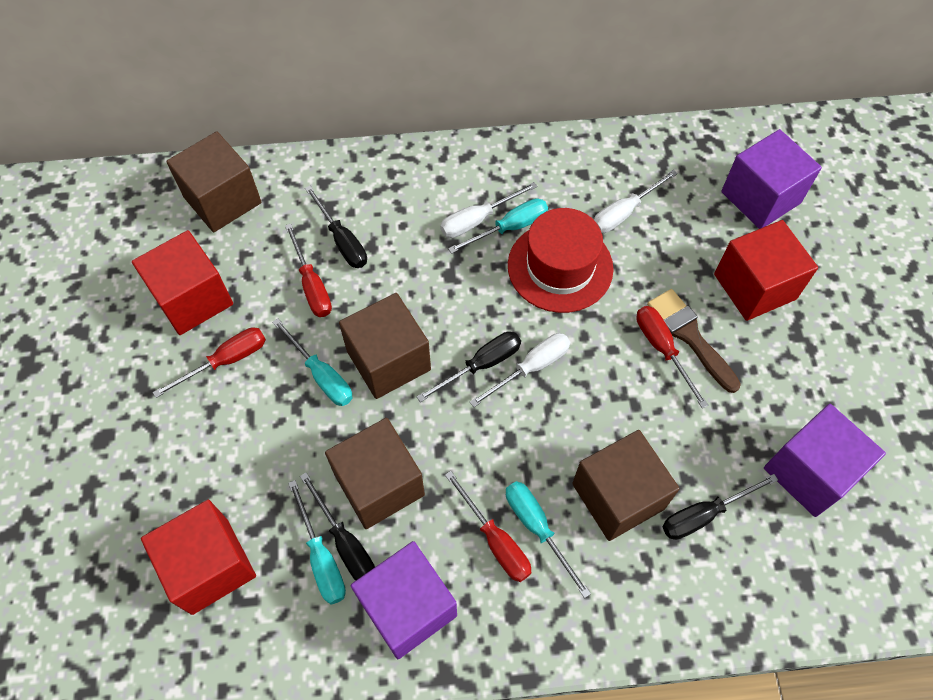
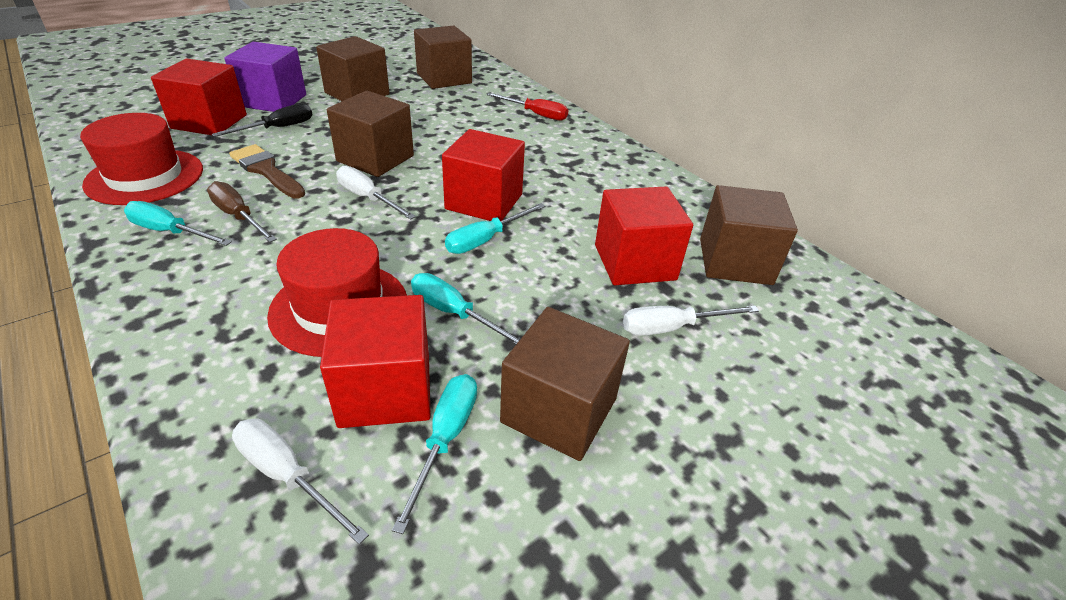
black screwdriver: [300,472,375,581] [305,186,367,268] [417,331,521,402] [663,474,778,540] = 4 -> [212,103,313,137] = 1
brown cube: [166,131,261,232] [325,418,425,529] [339,293,431,399] [572,430,680,541] = 4 -> [316,36,390,101] [327,91,414,177] [414,26,472,89] [500,307,630,461] [700,185,798,285] = 5
brown screwdriver: none = 0 -> [207,181,277,242] = 1
purple cube: [351,541,457,659] [721,129,822,229] [764,404,886,517] = 3 -> [224,42,306,112] = 1
red cube: [132,230,233,335] [141,500,256,615] [714,220,818,321] = 3 -> [151,59,247,135] [320,295,431,428] [442,129,525,221] [595,187,693,285] = 4
red hat: [508,208,614,313] = 1 -> [80,113,203,205] [267,228,407,357] = 2
red screwdriver: [153,327,266,398] [285,224,332,317] [445,471,531,582] [636,306,708,408] = 4 -> [487,93,568,121] = 1

